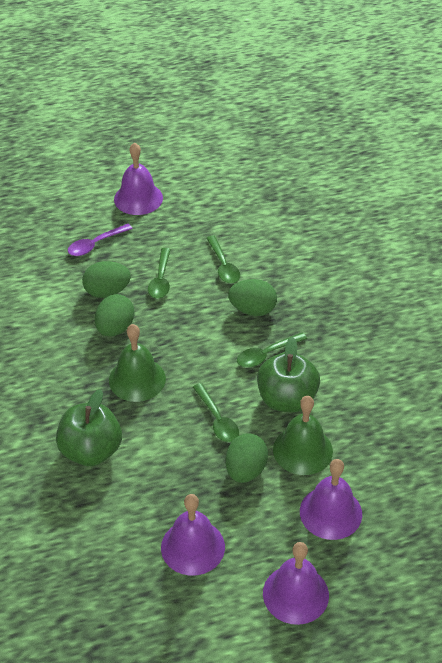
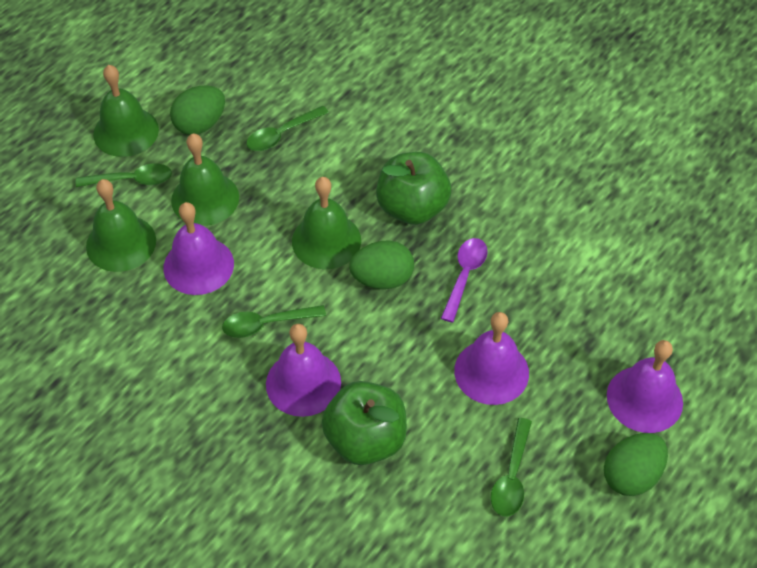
green bell: [109,324,166,402] [273,396,333,475] = 2 -> [86,179,156,272] [93,65,159,157] [171,133,239,226] [292,177,361,269] = 4
green egg: [82,261,131,298] [95,294,134,337] [225,433,268,483] [228,279,277,316] = 4 -> [170,86,225,135] [349,240,414,289] [604,433,668,496] = 3

